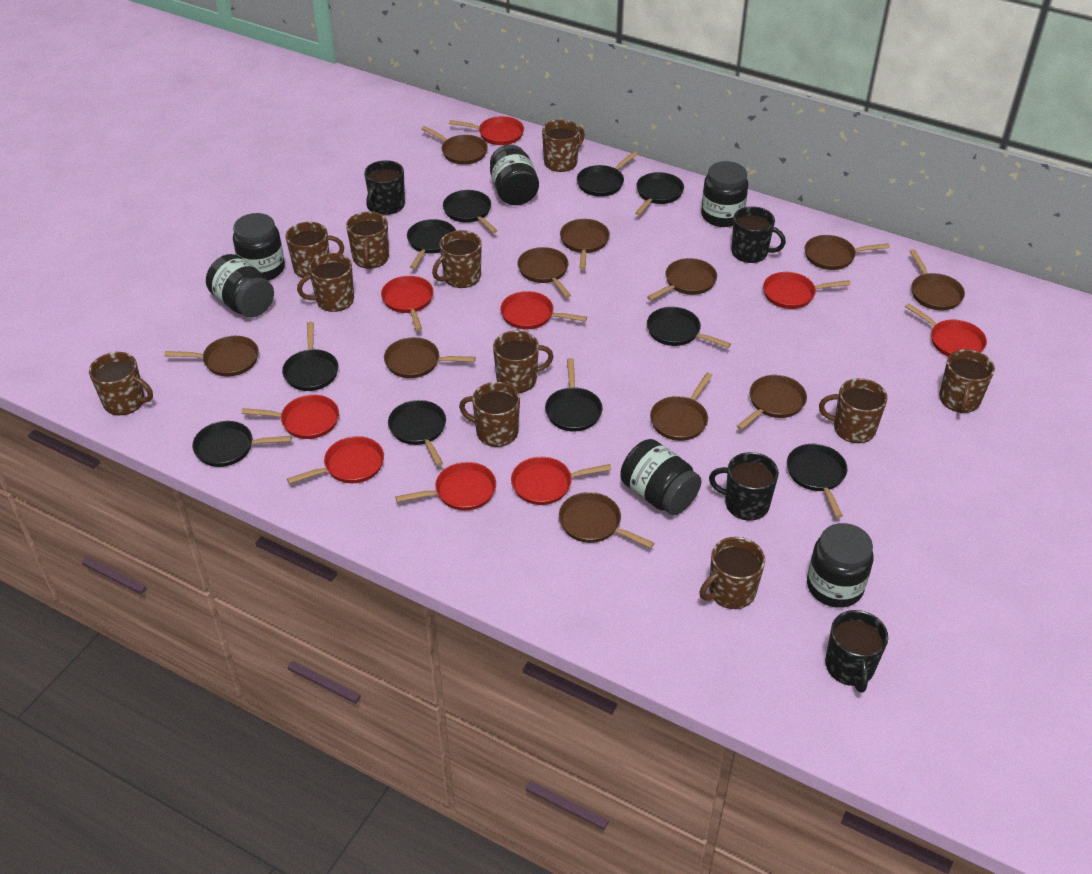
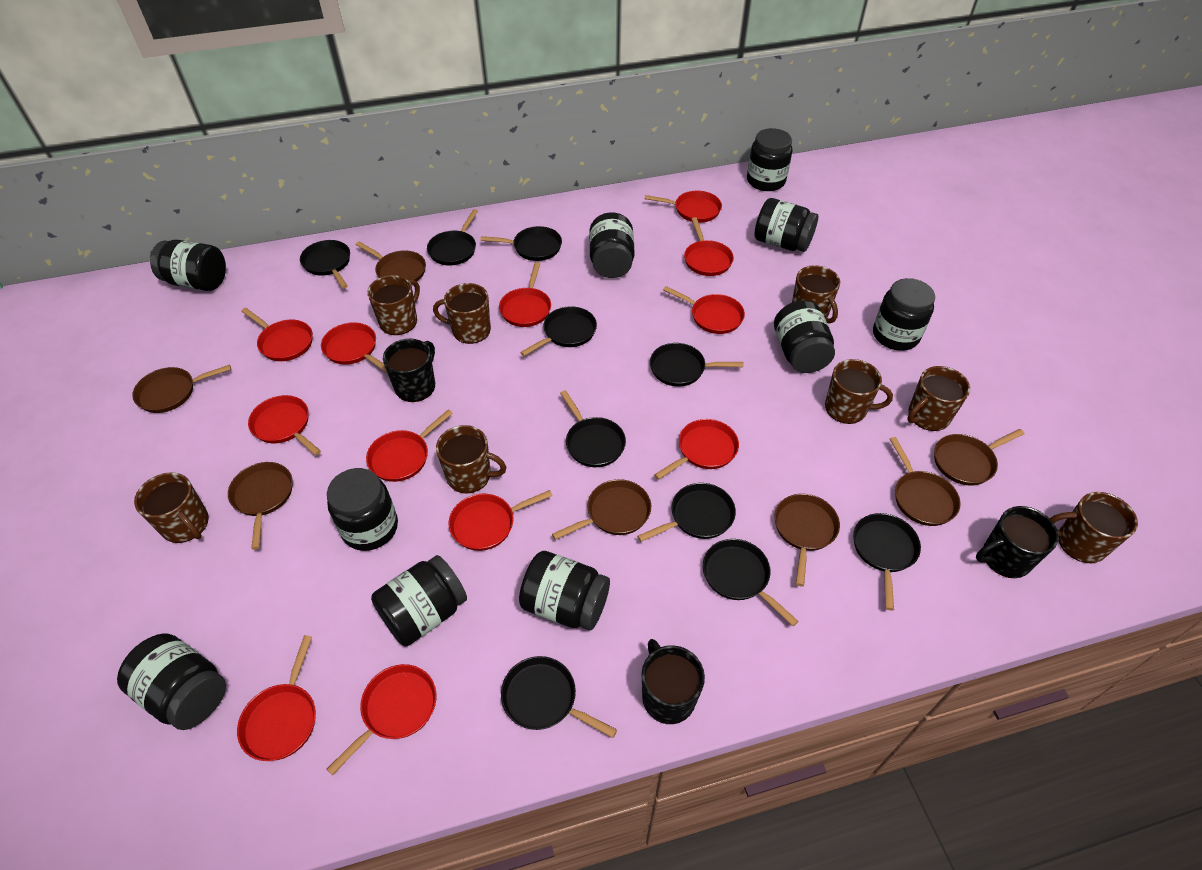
black jar: [206,254,274,317] [233,213,285,281] [490,144,539,205] [620,439,701,515] [701,161,748,227] [807,523,874,608] = 6 -> [117,633,226,730] [150,240,226,291] [327,468,398,551] [371,555,467,646] [519,551,610,630] [589,212,634,278] [747,128,793,191] [754,198,818,252] [774,300,835,373] [873,278,935,351] = 10
black mug: [364,160,405,215] [709,452,779,521] [732,206,786,263] [825,610,888,693] = 4 -> [383,339,435,402] [642,639,705,724] [976,506,1059,578] = 3
brown mug: [89,352,153,415] [285,222,344,278] [297,253,354,312] [346,212,389,269] [432,230,482,288] [459,382,520,447] [493,331,554,393] [542,119,585,172] [699,537,765,609] [819,378,887,443] [939,349,995,413] = 11 -> [134,472,209,543] [367,275,420,335] [433,283,491,344] [436,425,506,494] [792,265,840,324] [825,359,893,424] [907,366,970,431] [1050,492,1138,563] = 8
brown pan: [164,336,259,377] [384,337,476,378] [421,126,488,165] [517,247,571,298] [559,492,654,548] [560,219,610,270] [647,258,717,300] [650,373,713,441] [737,375,807,430] [805,235,890,270] [910,249,965,311] = 11 -> [132,365,231,413] [228,462,293,550] [356,241,426,281] [552,479,651,540] [774,494,840,586] [890,437,961,526] [934,429,1024,485] = 7
red pan: [241,395,339,439] [287,436,384,484] [381,276,434,331] [395,462,496,511] [449,116,524,145] [500,291,587,330] [511,457,612,505] [763,272,851,309] [905,303,987,357] = 9 -> [237,635,316,761] [241,308,313,361] [248,395,321,455] [321,322,387,373] [326,664,436,775] [366,409,453,482] [448,490,553,551] [499,262,551,327] [645,191,722,223] [654,419,739,480] [663,286,745,334] [684,217,734,276] = 12

